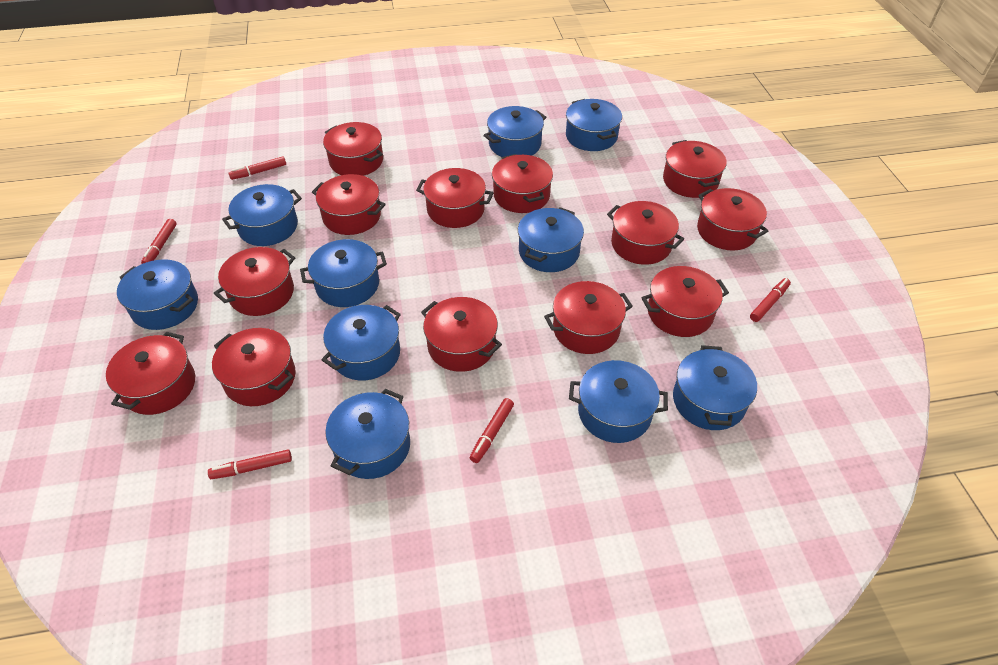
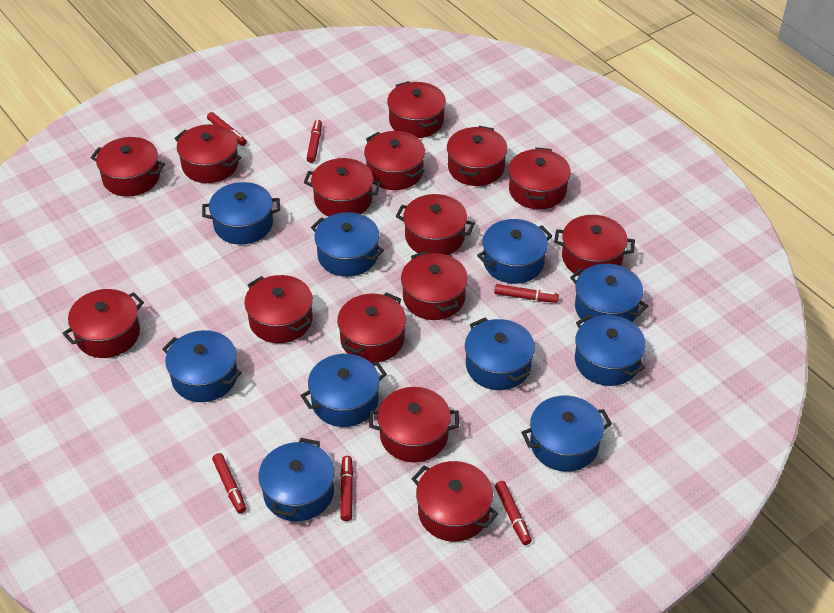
red marker: [141,219,177,264] [208,449,292,479] [228,156,286,180] [470,398,514,463] [750,278,791,322] = 5 -> [207,112,247,146] [212,453,246,514] [306,120,322,163] [340,456,353,521] [494,284,559,303] [495,481,532,545] = 6
red pot: [106,332,195,415] [212,328,296,406] [214,247,295,316] [312,174,386,235] [323,122,383,176] [416,168,494,228] [421,297,502,372] [492,154,553,213] [544,281,633,354] [607,201,684,265] [641,266,729,337] [663,140,726,198] [697,188,769,251] = 13 -> [62,289,144,358] [91,137,165,197] [174,124,241,183] [245,275,313,343] [304,158,381,216] [337,292,406,363] [364,131,425,190] [369,387,459,462] [387,81,446,138] [396,194,475,255] [401,251,468,320] [412,461,498,542] [447,126,508,186] [509,147,571,210] [554,215,635,276] = 15

